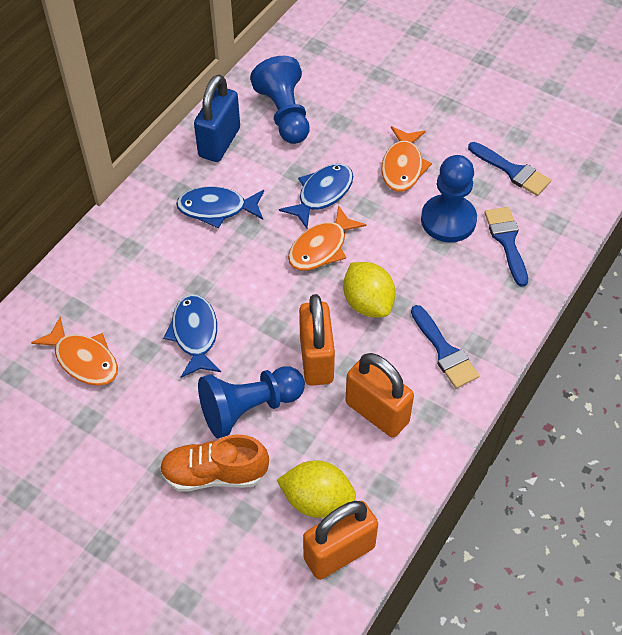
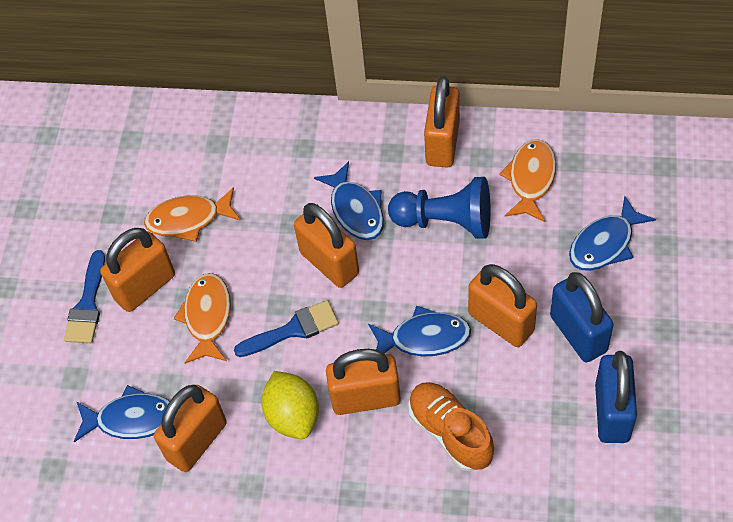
blue brush: [411,305,479,388] [468,142,551,196] [485,207,528,287] = 3 -> [64,250,105,343] [234,300,339,357] = 2
blue fish: [163,294,221,378] [176,186,264,229] [279,164,353,228] = 3 -> [74,385,170,442] [314,161,384,240] [368,306,471,357] [569,196,656,271] = 4
blue padlock: [194,75,240,162] = 1 -> [550,272,614,363] [595,351,637,443] = 2
blue pawn: [198,366,305,439] [250,56,310,144] [421,155,477,242] = 3 -> [388,177,491,239] = 1
orange padlock: [299,294,335,386] [303,501,378,580] [345,353,414,437] = 3 -> [100,228,175,312] [154,385,227,472] [294,203,359,288] [326,349,401,415] [424,76,460,168] [468,264,537,347] = 6
yellow lemon: [277,460,356,518] [343,262,396,317] = 2 -> [261,371,319,439] = 1

